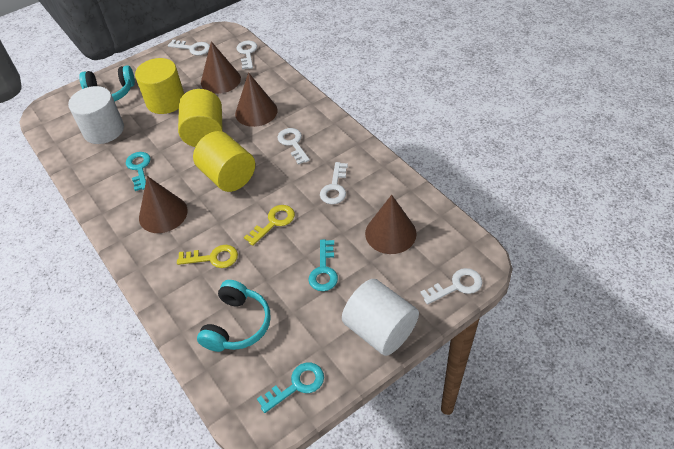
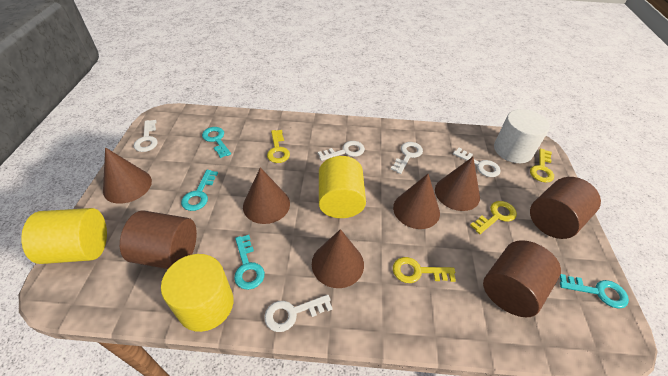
brown cone: [139,176,188,233] [201,41,241,94] [235,72,278,127] [365,195,417,254] = 4 -> [103,147,152,204] [243,167,290,224] [312,229,364,288] [393,174,440,229] [435,157,480,211] = 5
brown cylinder: none = 0 -> [120,211,197,269] [483,240,561,317] [530,177,601,239] = 3
turquoise headphones: [79,65,135,102] [197,280,271,352] = 2 -> none = 0
turquoise key: [126,152,151,191] [257,363,324,413] [309,239,338,291] = 3 -> [181,170,218,211] [202,127,231,158] [234,235,265,290] [560,274,629,308] = 4
white cylinder: [68,86,124,144] [342,279,419,356] = 2 -> [494,109,550,163] = 1
yellow key: [177,245,238,268] [244,205,295,246] = 2 -> [267,130,290,163] [393,257,456,283] [470,201,517,234] [530,148,554,183] = 4

